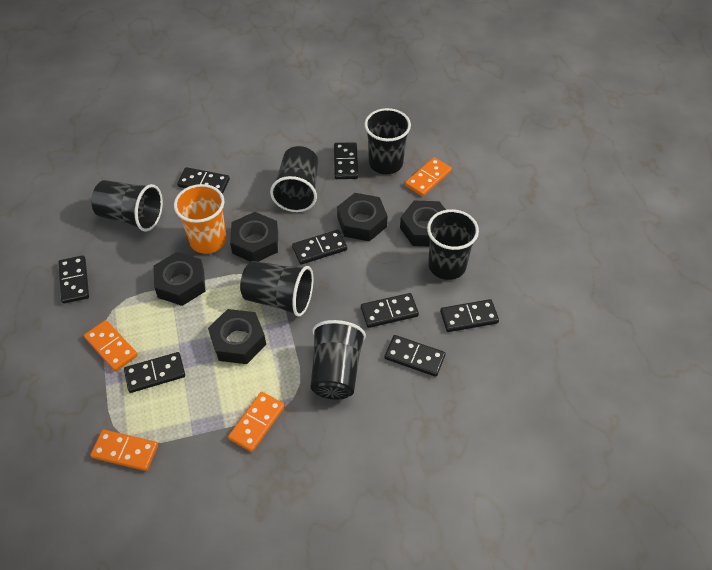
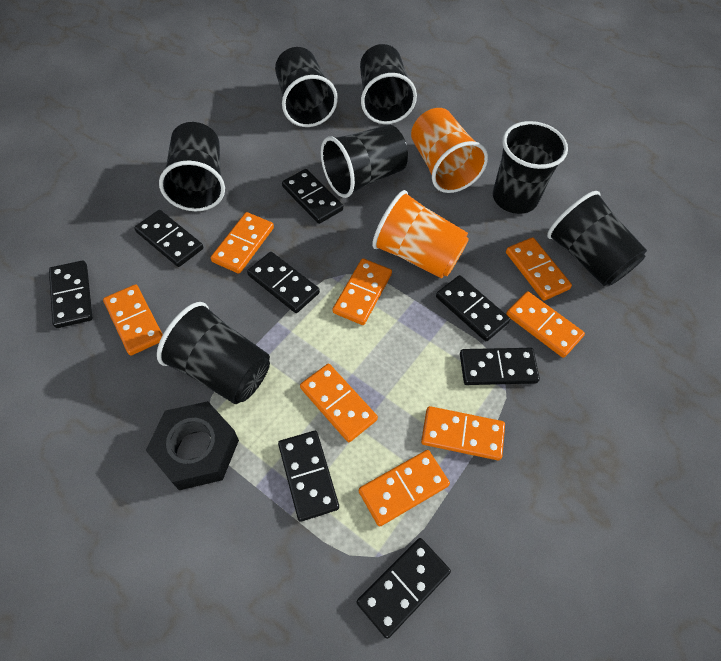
black cup: [91,180,163,232] [240,261,313,317] [270,146,318,212] [311,320,366,400] [364,108,411,174] [427,209,479,280] = 6 -> [157,302,270,404] [159,122,225,211] [275,47,338,127] [321,125,408,198] [360,44,417,124] [493,121,568,214] [547,191,647,286] = 7
black nut: [154,252,206,306] [208,309,266,364] [230,212,278,262] [337,193,388,241] [400,201,446,246] = 5 -> [146,401,239,490] = 1
orange cup: [174,184,227,254] = 1 -> [372,190,469,279] [411,108,488,193] = 2
orange domino: [84,320,138,372] [90,429,158,471] [228,392,285,452] [405,157,452,197] = 4 -> [103,284,163,356] [211,212,274,274] [300,364,378,442] [333,258,392,325] [359,450,450,526] [421,406,505,460] [506,237,572,301] [506,291,585,358] = 8

